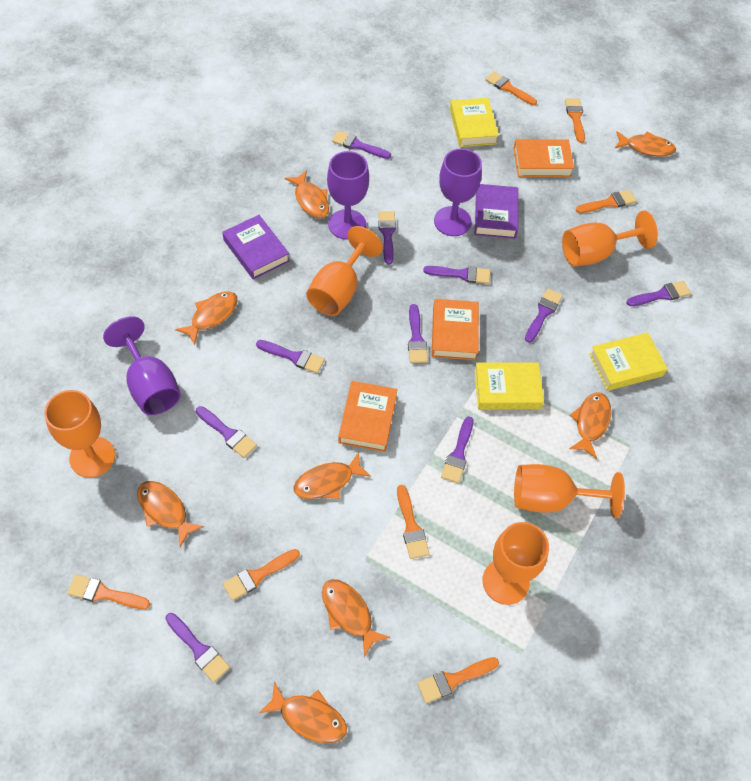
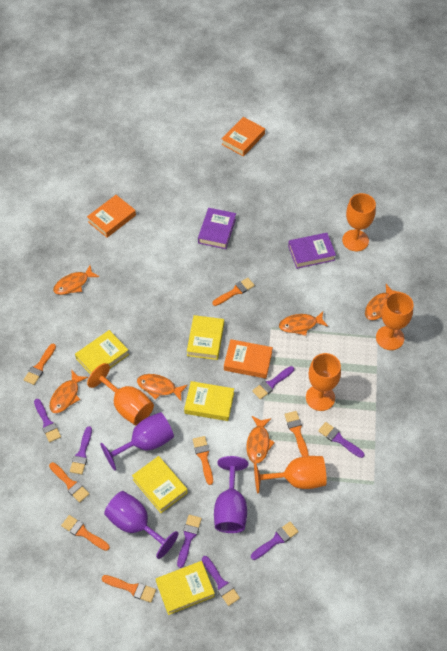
orange fish: [137,481,204,547] [175,291,237,345] [259,681,347,743] [285,170,329,219] [293,452,371,499] [322,579,390,657] [569,392,611,459] [614,131,676,156] = 8 -> [50,369,88,413] [53,266,99,295] [137,374,188,401] [246,416,275,463] [279,311,328,336] [365,284,398,320] = 6
purple brush: [165,613,230,682] [196,406,257,458] [256,340,325,373] [332,130,391,159] [378,211,396,264] [408,304,428,363] [423,266,490,284] [441,416,474,483] [525,288,563,343] [626,281,691,306] = 10 -> [34,399,61,442] [70,426,92,475] [177,515,202,568] [202,556,240,606] [251,522,299,560] [252,366,294,399] [318,422,364,458] = 7
yellow book: [450,98,499,147] [474,362,544,410] [589,332,668,391] = 3 -> [75,330,129,374] [132,456,188,513] [156,561,215,615] [184,381,234,421] [187,315,224,360] = 5

